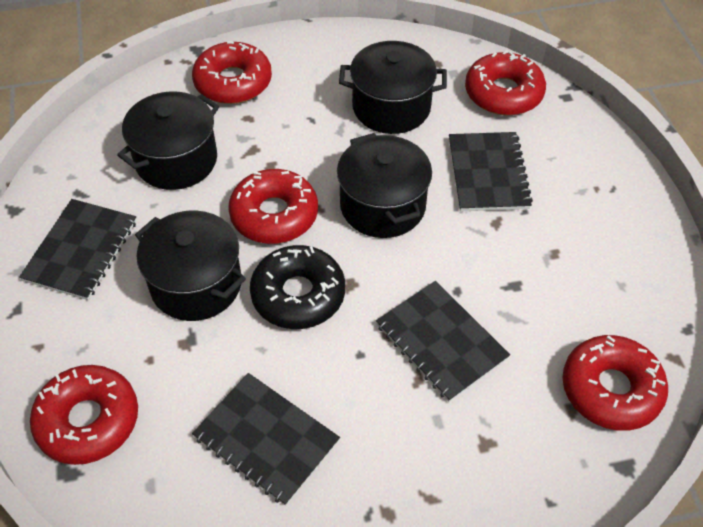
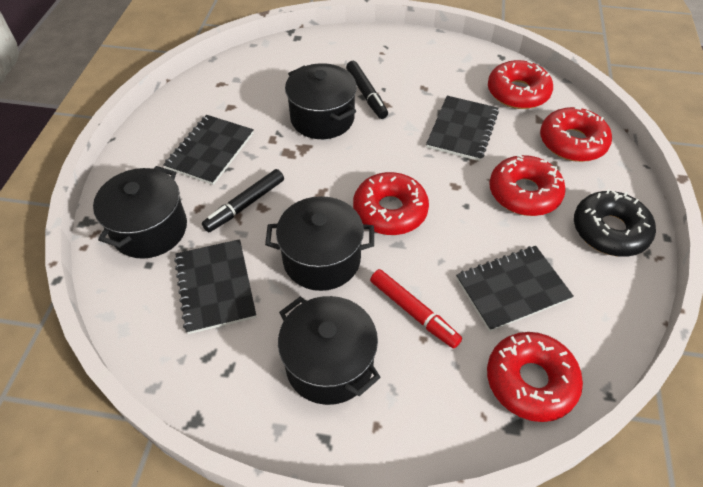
black marker: none = 0 -> [202,169,284,232] [346,61,388,119] = 2
red marker: none = 0 -> [370,269,462,348] = 1

